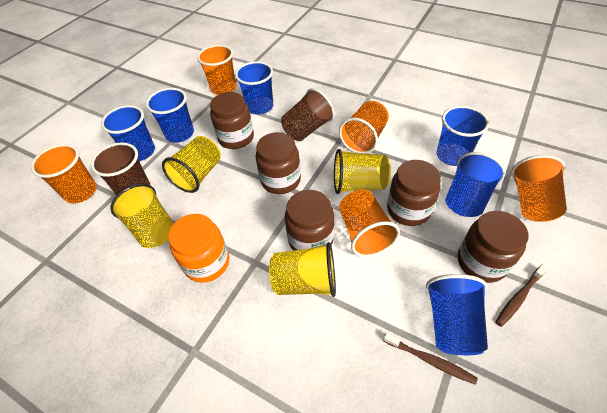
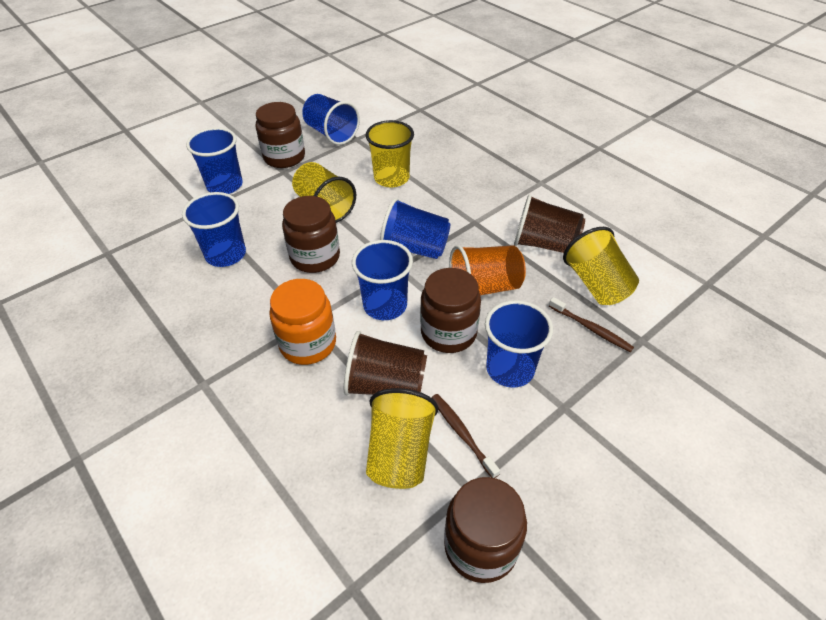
brown jar: [210,92,254,149] [256,132,301,194] [285,190,334,251] [387,160,441,226] [458,211,529,283] = 5 -> [256,102,305,168] [282,196,340,273] [420,268,481,353] [444,477,527,583] = 4
orange cup: [31,144,97,204] [197,45,236,95] [339,101,389,154] [339,189,400,257] [511,155,567,222] = 5 -> [449,245,526,296] = 1

